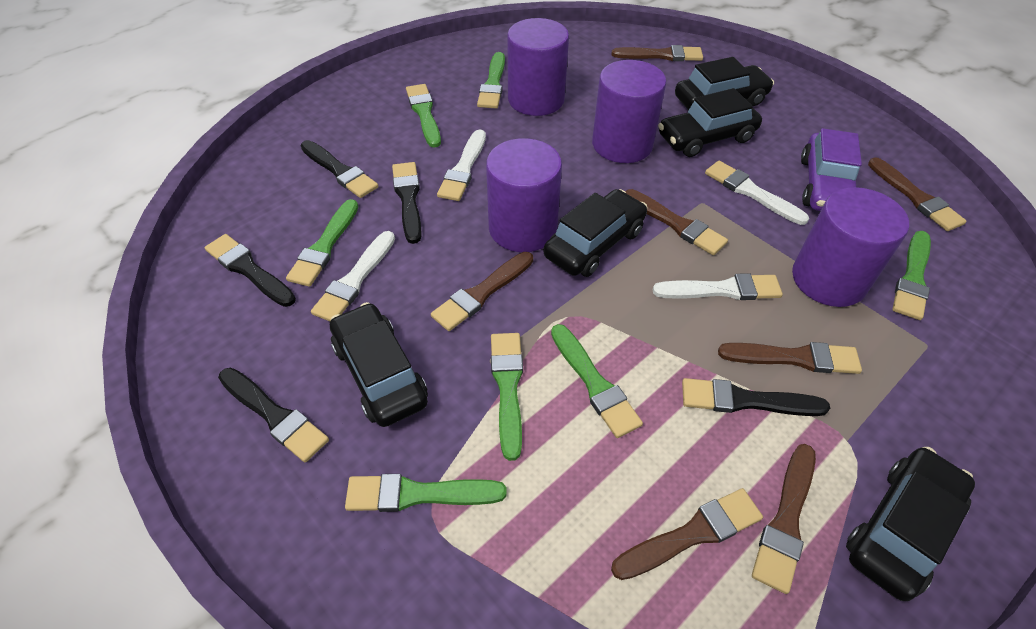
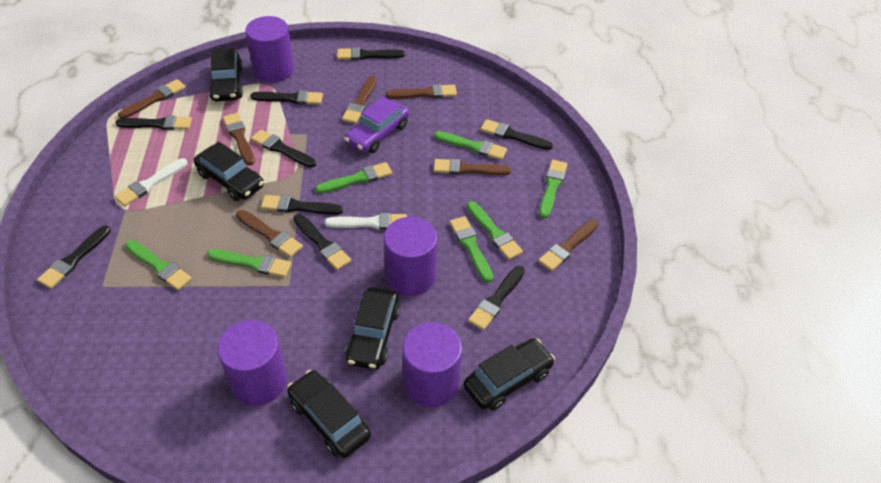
black brush: [205,234,296,307] [218,368,329,462] [301,140,378,198] [392,162,422,244] [682,378,830,416] = 5 -> [37,225,111,289] [115,115,192,130] [251,90,323,105] [251,129,316,168] [261,195,343,215] [293,214,351,270] [337,47,405,60] [468,266,525,330] [481,119,553,150] = 9
white brush: [311,231,395,321] [437,129,486,201] [653,273,783,300] [705,161,809,225] = 4 -> [114,158,187,206] [325,213,407,230] = 2

